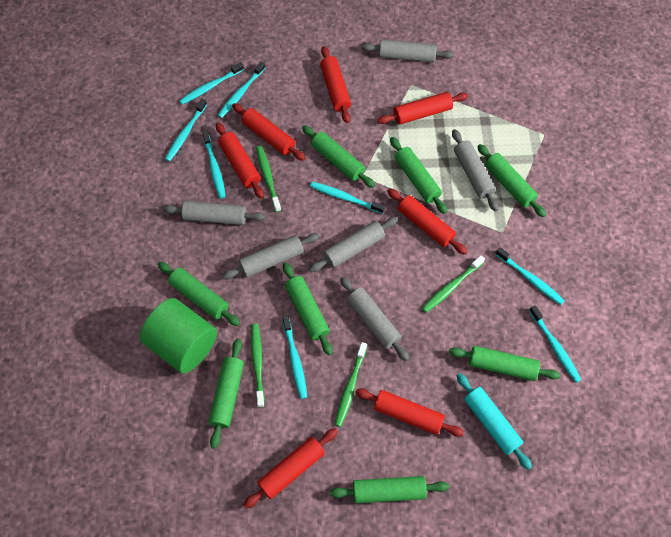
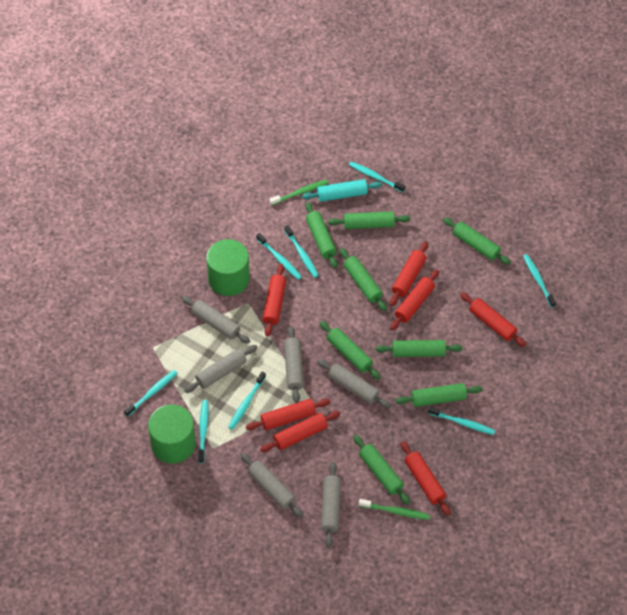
green cylinder: [140,298,217,374] = 1 -> [148,404,196,464] [206,239,250,296] = 2
green toothbrush: [251,324,265,407] [256,146,281,212] [335,342,367,427] [422,255,485,313] = 4 -> [270,180,329,206] [359,499,430,520] = 2

